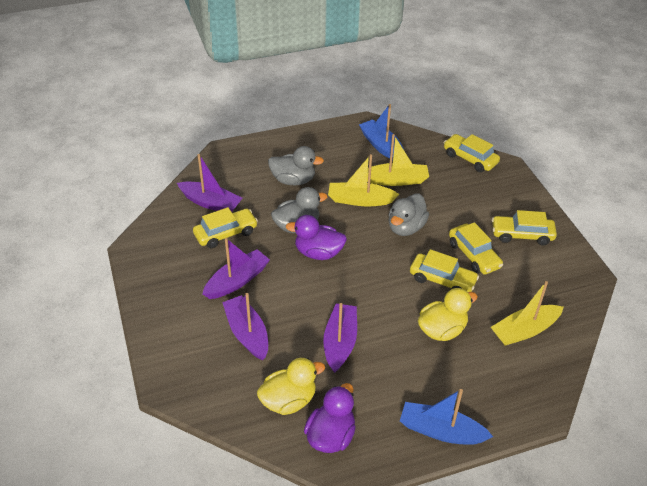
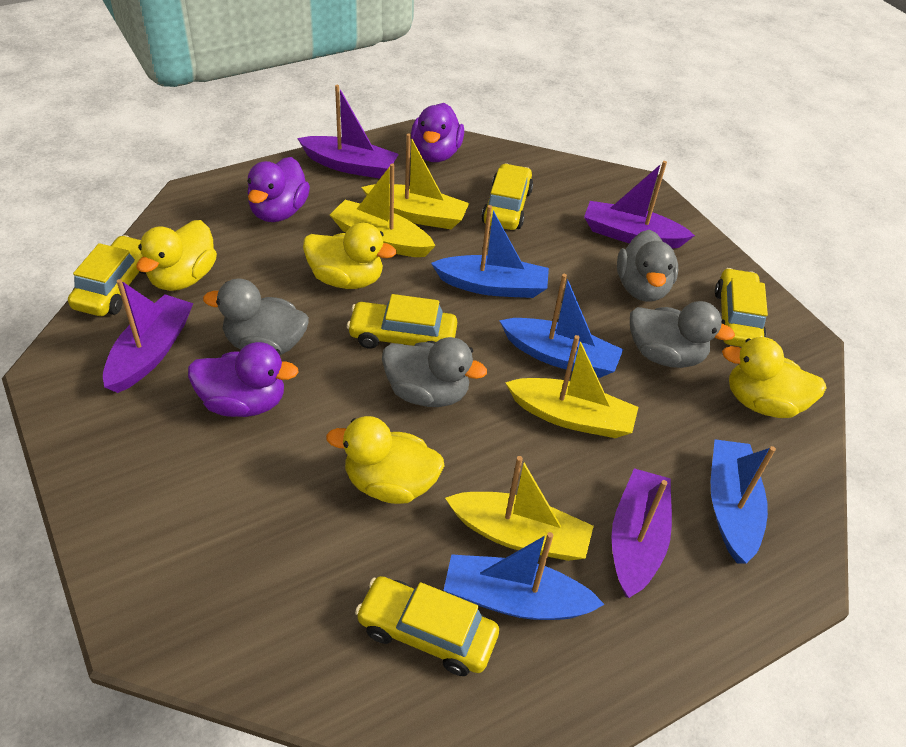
blue boat: [359,104,404,160] [400,389,493,445] = 2 -> [431,205,549,298] [443,532,605,620] [499,274,623,378] [711,439,776,564] = 4
grey duck: [268,146,324,185] [271,187,327,233] [388,194,429,236] = 3 -> [203,278,309,355] [382,337,487,407] [617,230,678,302] [630,301,735,368] = 4
purple duck: [286,215,347,260] [304,383,356,453] = 2 -> [188,342,299,417] [248,157,310,222] [411,103,464,162] = 3
yellow boat: [328,154,399,206] [367,134,429,186] [491,281,563,346] = 3 -> [330,164,436,257] [362,133,469,229] [445,456,594,561] [505,335,638,438] = 4
yellow duck: [257,358,325,415] [418,288,478,341] = 2 -> [137,220,217,291] [303,223,396,289] [326,416,444,504] [722,337,827,418] = 4

